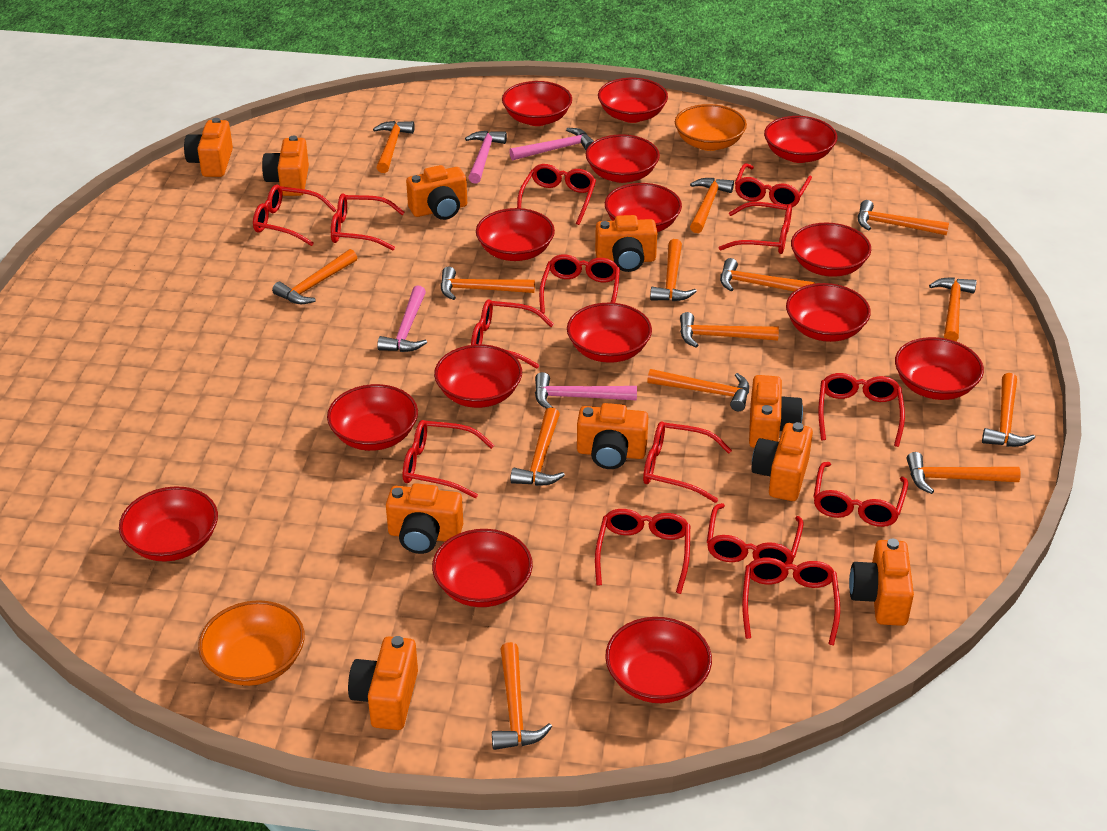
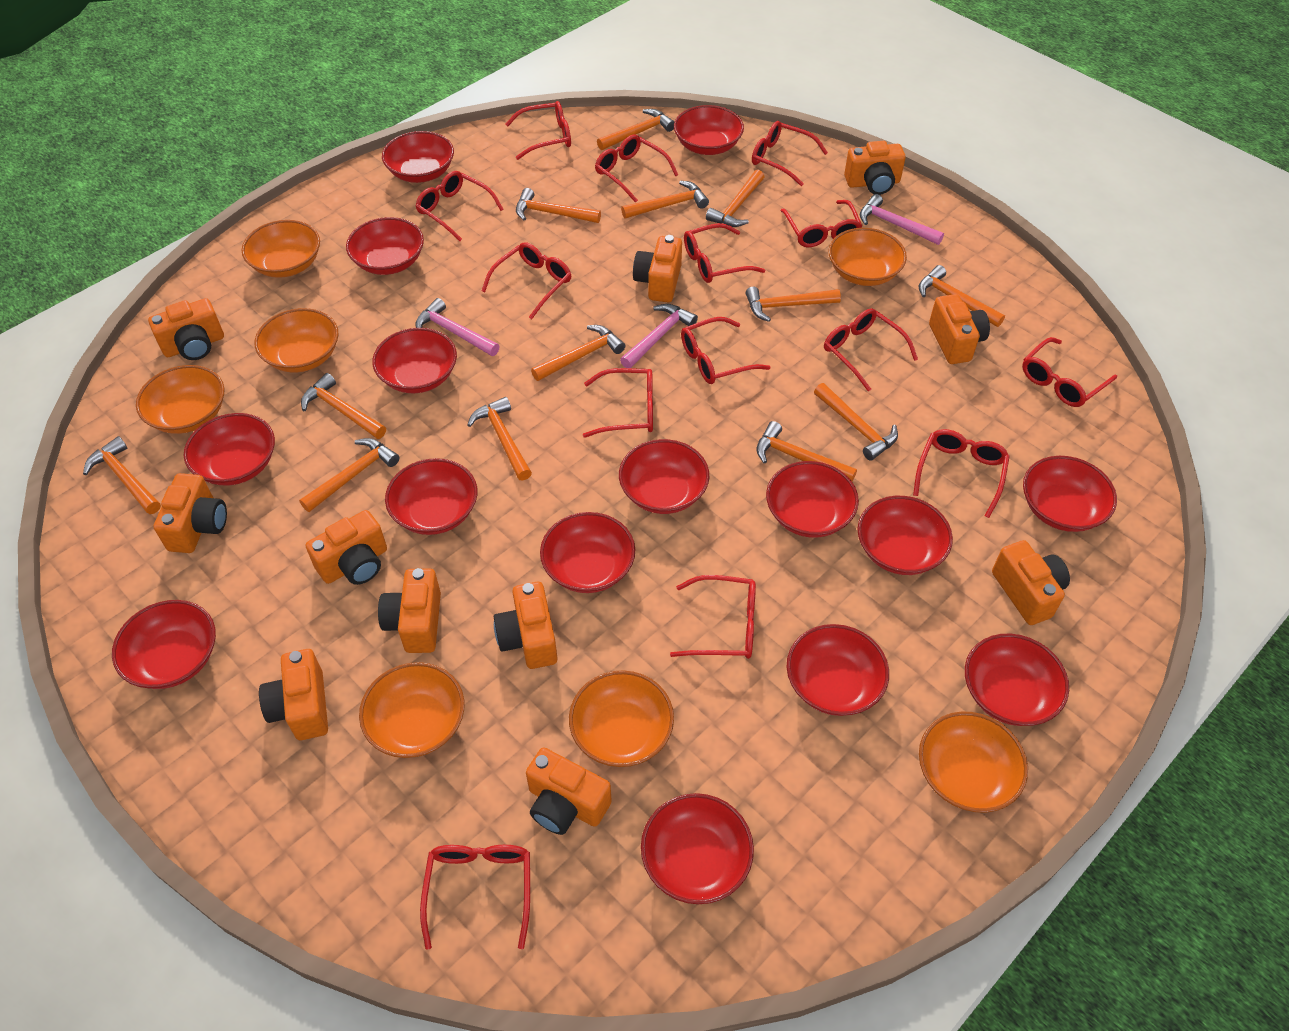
orange bowl: [198,600,305,686] [675,104,747,151] = 2 -> [136,365,224,434] [242,220,320,278] [255,308,339,373] [359,662,464,758] [569,670,674,767] [829,228,907,286] [919,711,1028,813] = 7
orange camera: [184,118,233,177] [262,135,309,196] [348,636,418,730] [386,483,463,554] [406,165,467,220] [577,403,648,469] [595,215,657,272] [749,375,803,448] [751,422,813,501] [849,539,914,626] = 10 -> [148,298,224,360] [154,473,227,553] [259,649,328,740] [306,510,387,585] [378,568,441,653] [494,582,558,669] [526,747,612,835] [633,235,682,302] [844,141,906,195] [929,294,990,364] [992,540,1070,625] = 11
orange hammer: [272,249,357,304] [373,121,415,173] [440,267,535,300] [492,642,552,750] [510,407,565,486] [647,369,749,411] [650,239,697,301] [680,312,779,348] [690,178,734,233] [720,258,815,291] [858,200,949,235] [907,452,1021,494] [929,277,977,341] [982,373,1035,447] = 14 -> [83,436,161,514] [299,438,399,512] [301,373,386,439] [467,397,532,480] [516,188,601,223] [531,325,625,381] [597,109,675,150] [621,181,709,219] [706,170,764,227] [746,287,841,322] [756,421,857,481] [814,383,898,461] [919,265,1005,327] = 13
pink hammer: [377,286,427,352] [465,130,507,184] [509,128,594,160] [535,372,637,409] = 4 -> [415,298,500,356] [620,304,698,368] [860,194,944,245] = 3

